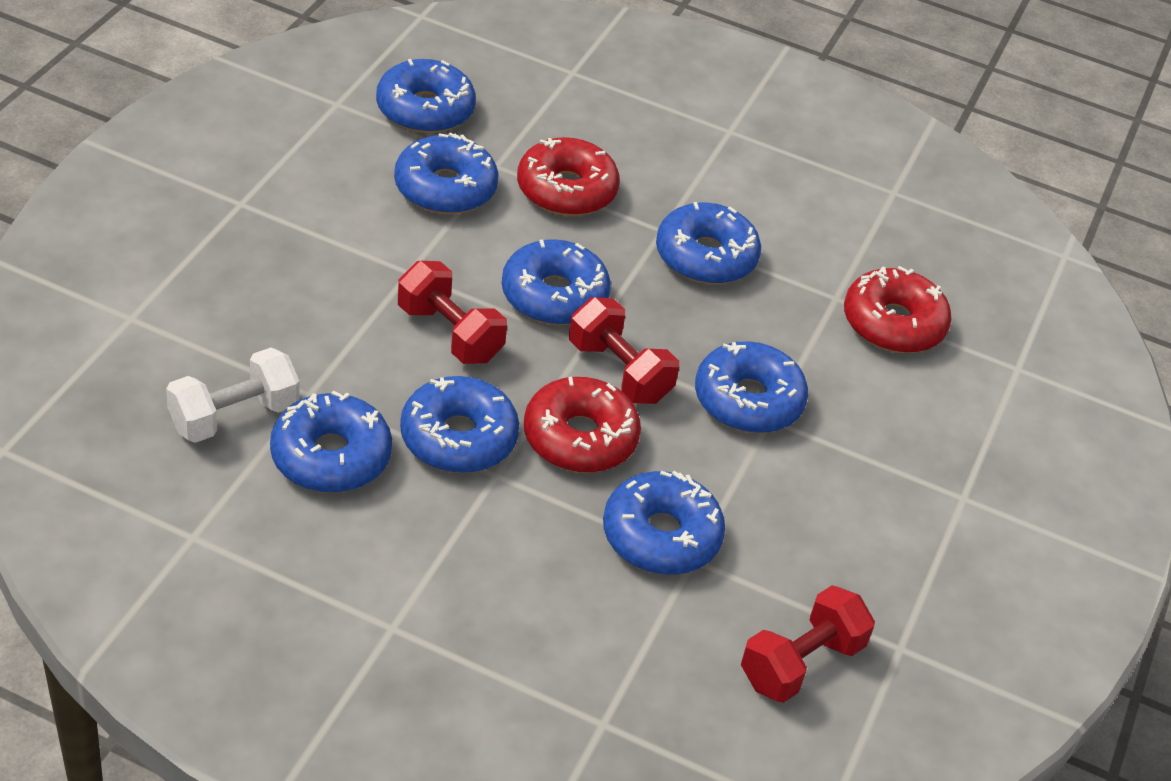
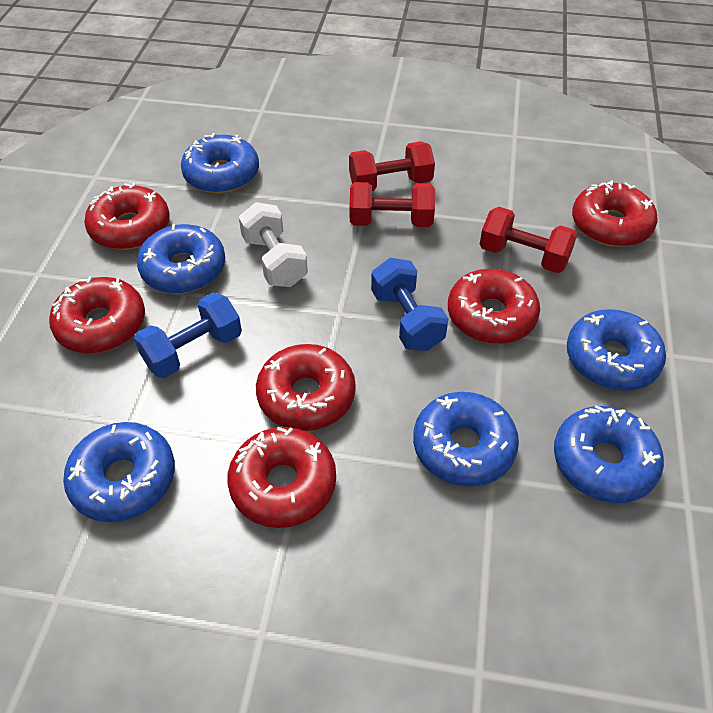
blue donut: [270,391,392,493] [376,59,476,134] [394,132,499,214] [400,376,519,473] [502,239,611,325] [603,471,725,575] [656,202,761,284] [695,341,808,433] = 8 -> [63,422,175,522] [137,224,225,294] [181,133,259,194] [413,392,519,487] [554,405,664,503] [567,309,666,391] = 6
blue dumbbell: none = 0 -> [134,293,242,378] [371,258,449,351] = 2
red donut: [517,137,620,216] [524,377,641,473] [844,266,952,353] = 3 -> [49,276,145,354] [84,183,170,250] [227,427,336,528] [256,344,356,431] [448,269,540,344] [572,181,658,247] = 6

